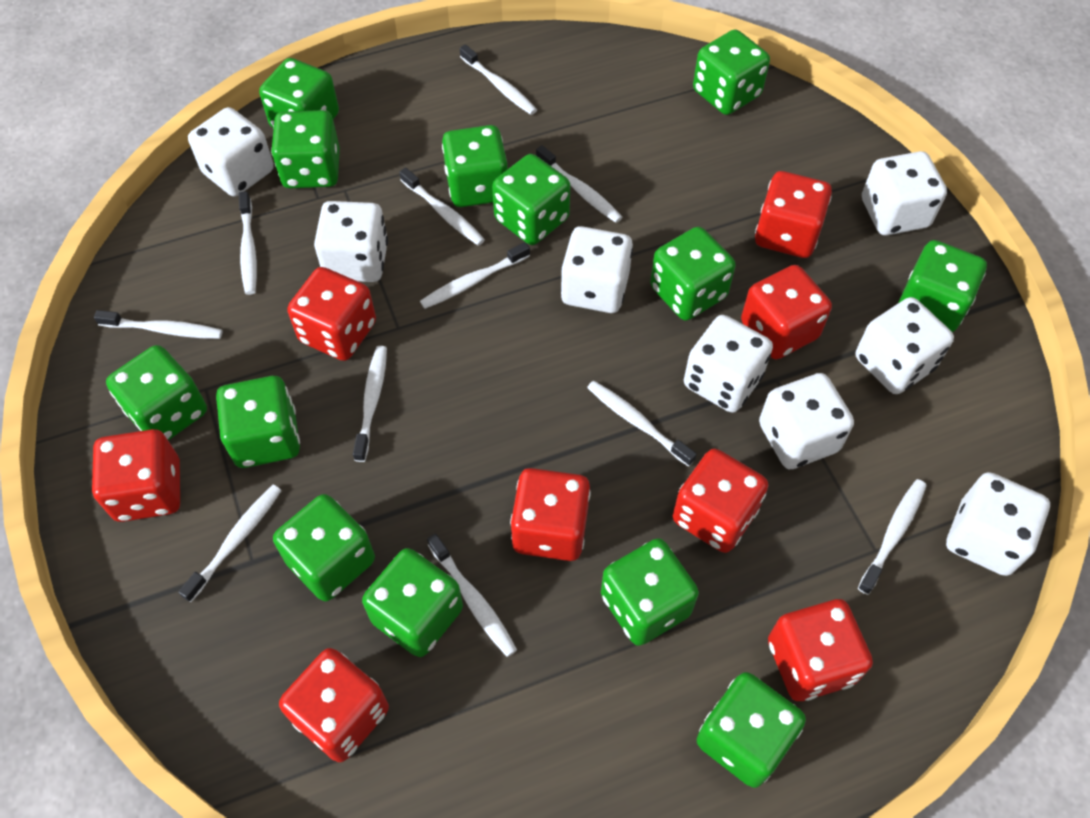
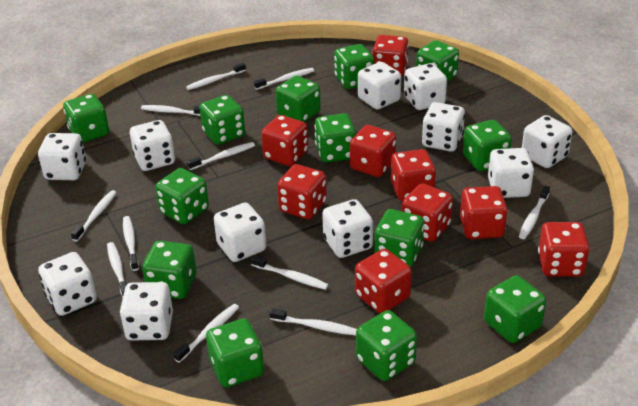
red dice: [92,429,180,522] [279,648,389,762] [287,267,376,361] [510,468,591,561] [673,449,768,553] [741,265,832,359] [755,171,832,258] [768,599,873,701] = 8 -> [261,115,308,166] [277,164,327,219] [350,125,396,177] [355,249,412,313] [372,35,409,77] [391,149,436,201] [402,183,453,242] [460,186,508,239] [538,222,590,277] = 9
white dice: [188,107,274,197] [314,201,388,282] [561,226,633,313] [684,315,773,413] [759,373,854,470] [855,297,954,394] [862,151,947,235] [946,472,1050,576] = 8 -> [38,133,86,180] [38,252,97,316] [120,282,173,340] [130,120,175,171] [214,203,266,262] [322,199,373,258] [358,62,401,110] [404,63,447,110] [422,102,465,152] [488,148,534,198] [522,115,572,168] = 11

